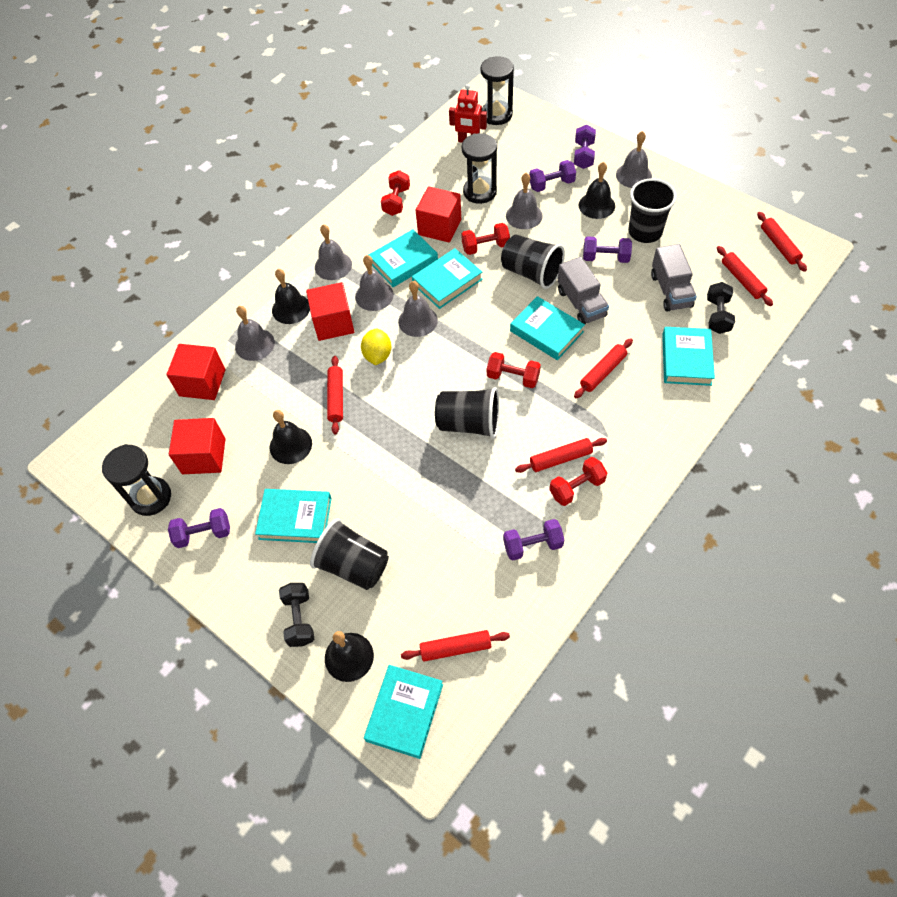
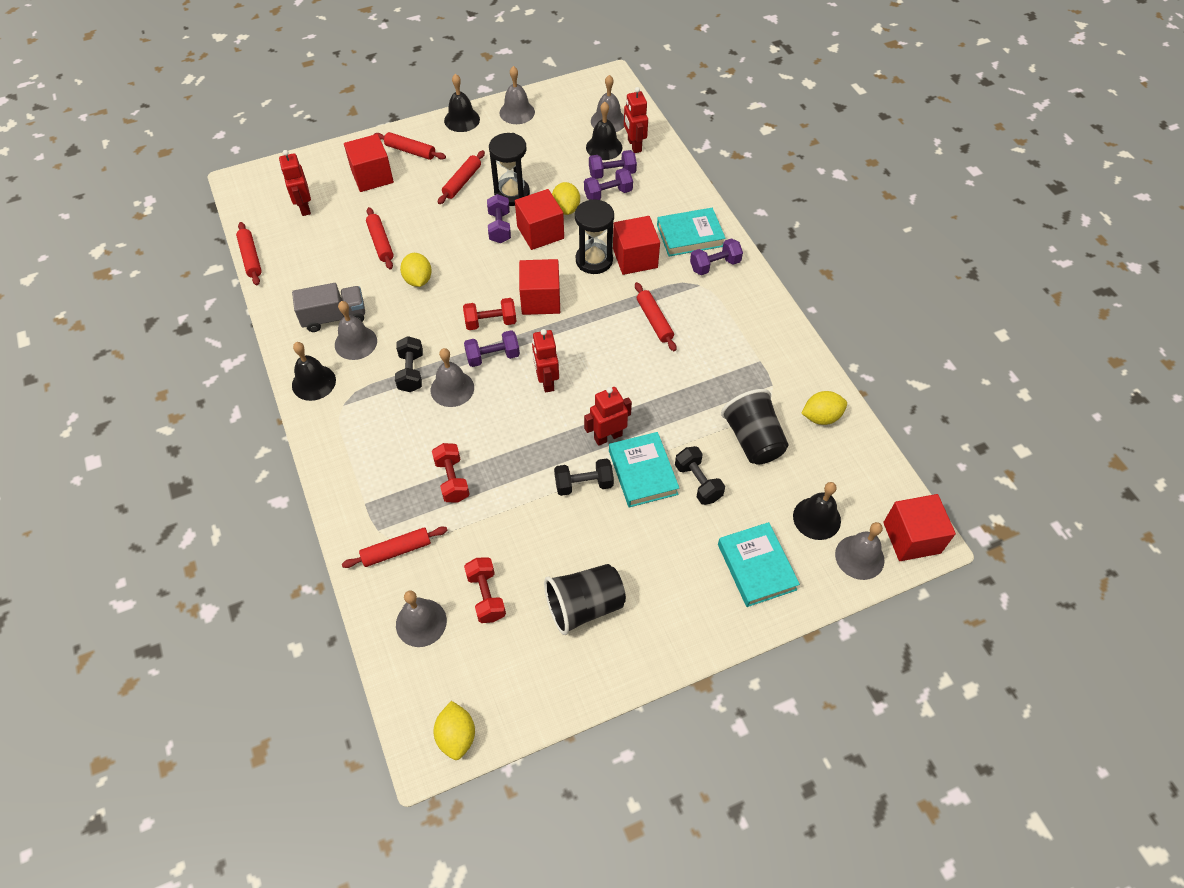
black cup: [310,518,389,590] [435,387,499,439] [501,235,565,289] [628,179,677,243] = 4 -> [544,564,626,635] [721,389,788,465] = 2
black dumbbell: [279,583,314,647] [707,282,735,334] = 2 -> [395,336,423,392] [554,458,614,496] [675,446,725,505] = 3
black hourglass: [102,444,171,516] [462,133,497,204] [481,56,514,125] = 3 -> [489,133,530,206] [575,199,614,274] = 2
grey truck: [558,257,609,324] [651,244,697,312] = 2 -> [292,283,365,332] = 1
red cube: [166,344,226,400] [169,418,225,474] [306,282,354,341] [416,186,461,243] = 4 -> [344,134,394,192] [515,189,564,250] [519,259,560,315] [613,216,660,275] [883,494,956,561] = 5
red dumbbell: [381,170,410,216] [461,223,510,255] [487,352,541,388] [549,457,607,506] = 4 -> [432,443,470,502] [463,298,517,330] [464,557,506,623] = 3
red robot: [449,84,487,143] = 1 -> [279,150,311,216] [532,329,559,393] [584,387,632,446] [624,87,648,153] = 4
turquoise book: [255,489,332,543] [364,665,443,759] [369,229,438,287] [412,248,483,309] [510,296,585,360] [662,327,715,386] = 6 -> [609,432,679,508] [657,208,726,256] [718,522,800,607] = 3
yellow lemon: [361,329,391,365] = 1 -> [400,253,432,287] [433,701,475,760] [552,182,580,215] [801,391,847,425] = 4

